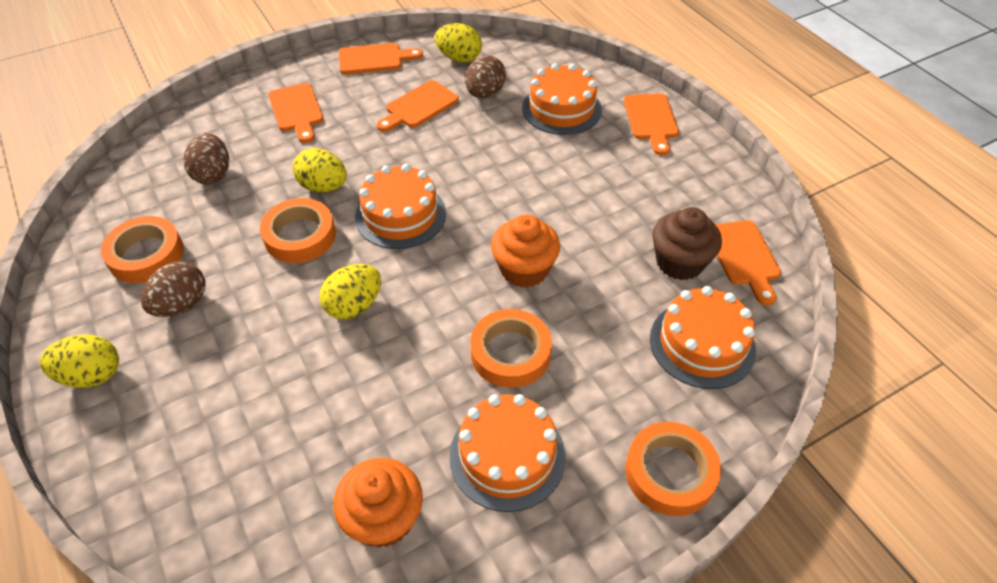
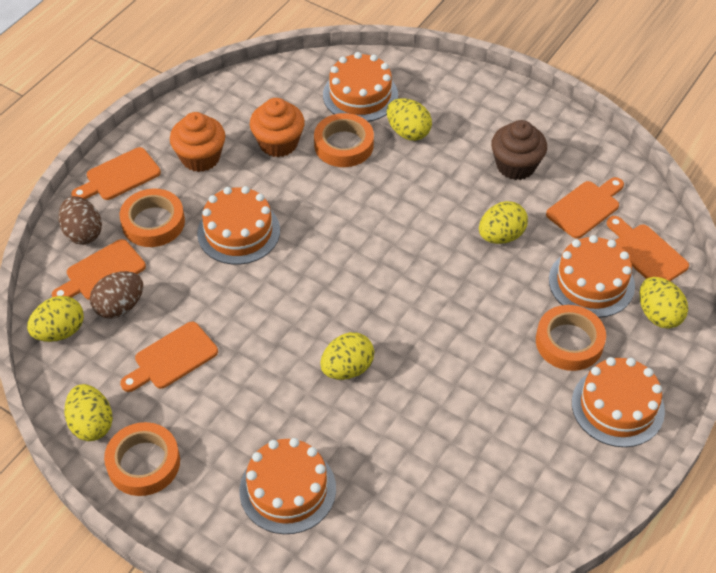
brown egg: [140,261,205,317] [183,133,229,184] [465,56,506,98] = 3 -> [58,196,102,245] [90,271,143,319] = 2
orange cake: [355,164,446,249] [449,394,566,512] [522,63,602,135] [650,286,756,389] = 4 -> [197,186,280,265] [240,438,336,534] [323,52,398,122] [549,235,635,318] [572,357,665,447] = 5
yellow egg: [39,335,119,388] [293,148,347,193] [319,264,381,320] [435,23,482,63] = 4 -> [27,296,84,342] [64,384,113,441] [320,332,374,380] [387,98,432,141] [479,201,528,244] [640,277,688,329] = 6

